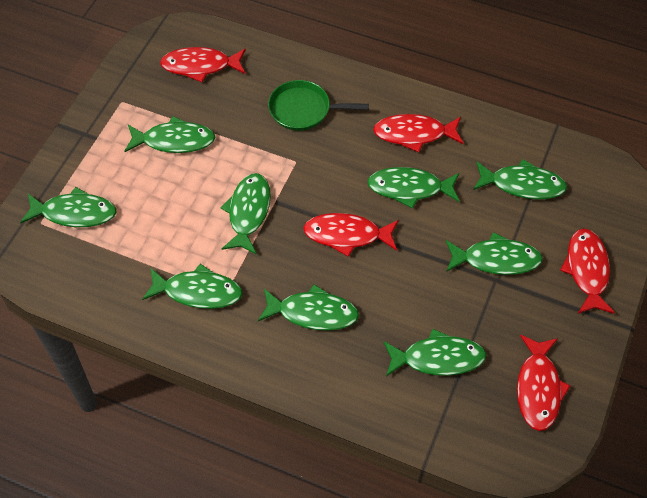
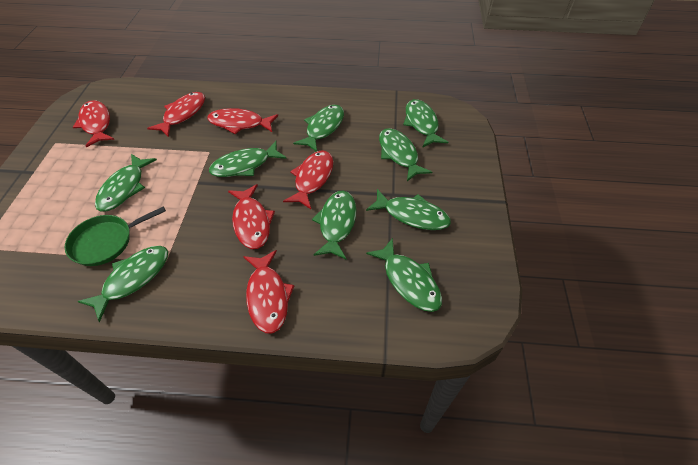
red fish: [160,47,246,82] [303,213,399,257] [373,114,463,152] [517,335,570,431] [560,228,615,314] = 5 -> [73,100,115,147] [147,92,205,137] [207,108,278,134] [228,184,275,249] [243,250,294,334] [283,151,333,209] = 6

